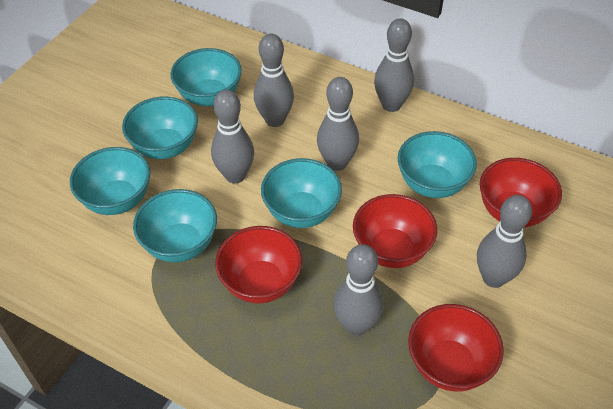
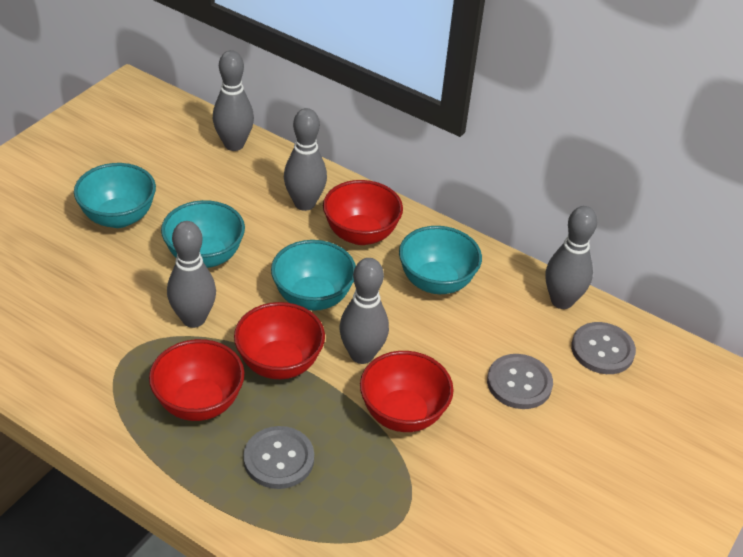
grey bowling pin: [211,90,254,184] [254,34,294,127] [317,77,359,171] [333,244,384,336] [374,18,414,112] [477,195,532,288] = 6 -> [167,221,216,328] [213,50,254,151] [284,108,327,211] [339,258,389,364] [546,206,597,309] = 5
grey button: none = 0 -> [243,426,314,489] [487,354,553,409] [571,322,636,374] = 3
turquoise bowl: [70,147,150,215] [122,96,198,159] [133,189,217,262] [170,48,242,106] [261,158,342,228] [397,131,477,198] = 6 -> [74,163,156,228] [161,200,245,268] [271,240,356,311] [399,226,482,294] = 4

